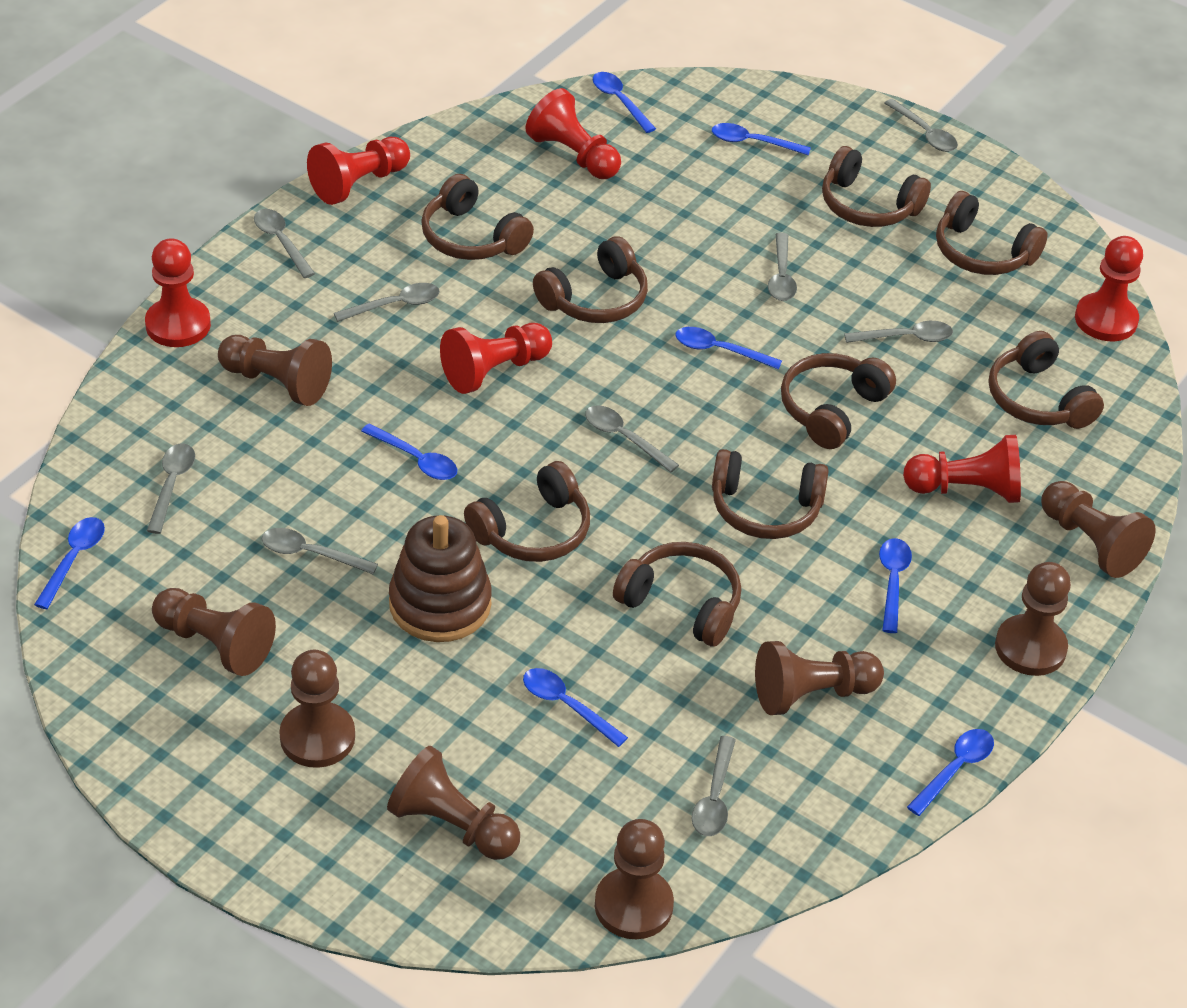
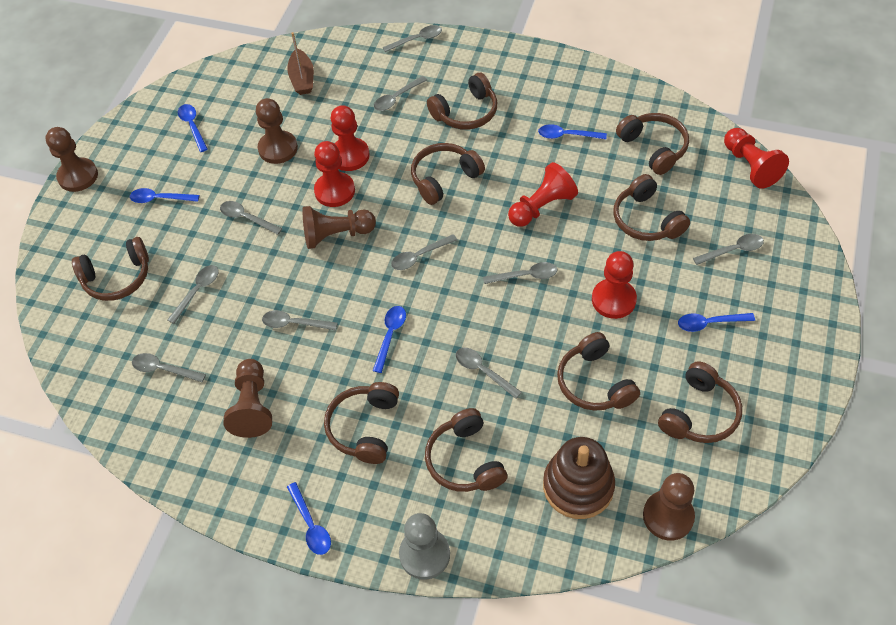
blue spoon: [34,517,105,609] [361,423,457,480] [523,668,628,747] [593,72,656,133] [675,327,782,370] [712,123,811,155] [879,538,912,633] [907,729,994,816] = 8 -> [130,188,199,203] [178,104,208,152] [287,482,331,555] [373,306,406,373] [538,124,607,139] [678,313,755,332] = 6
brown boat: none = 0 -> [287,32,314,95] = 1
brown pawn: [152,588,276,676] [218,335,332,406] [279,650,355,768] [387,746,520,860] [595,819,674,939] [755,641,884,715] [995,562,1071,676] [1041,481,1156,578] = 8 -> [45,127,98,192] [224,359,272,438] [256,98,298,164] [303,206,376,249] [643,473,695,540] = 5
grey pawn: none = 0 -> [399,513,450,580] = 1
grey spoon: [147,444,195,534] [254,209,315,278] [262,528,378,574] [334,283,440,322] [585,405,679,473] [692,736,736,836] [768,233,797,301] [844,321,953,343] [884,99,958,152] = 9 -> [132,353,206,382] [167,265,219,324] [220,201,282,235] [262,310,337,331] [374,76,427,111] [383,25,442,52] [391,234,457,270] [456,348,522,399] [483,262,557,284] [693,234,764,265] = 10
red pawn: [145,238,211,347] [307,137,410,205] [440,323,552,394] [526,88,621,179] [903,435,1021,503] [1075,236,1143,341] = 6 -> [314,141,355,207] [331,105,370,171] [508,162,578,227] [592,251,637,319] [724,128,789,189] = 5

